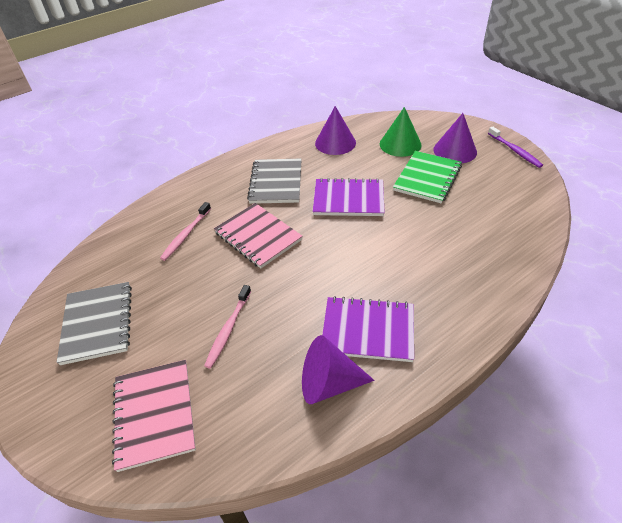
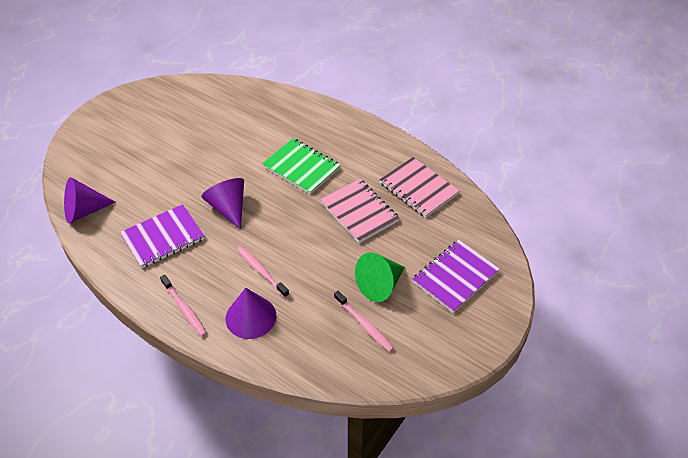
grey notebook: [57,282,132,365] [247,158,302,204] = 2 -> none = 0
pink toothbrush: [160,202,211,261] [204,285,251,369] = 2 -> [160,275,207,336] [237,246,289,298] [334,291,394,352] = 3
purple toothbrush: [488,126,543,168] = 1 -> none = 0

